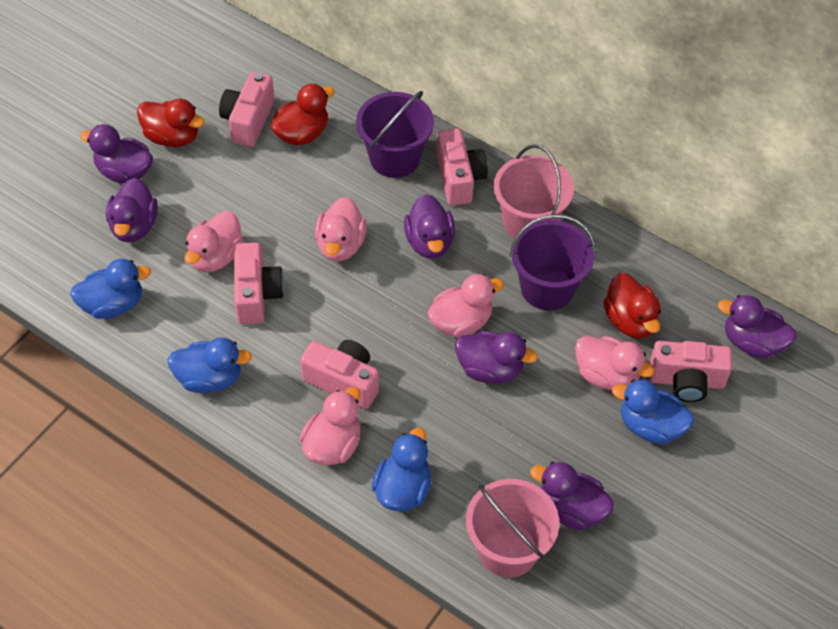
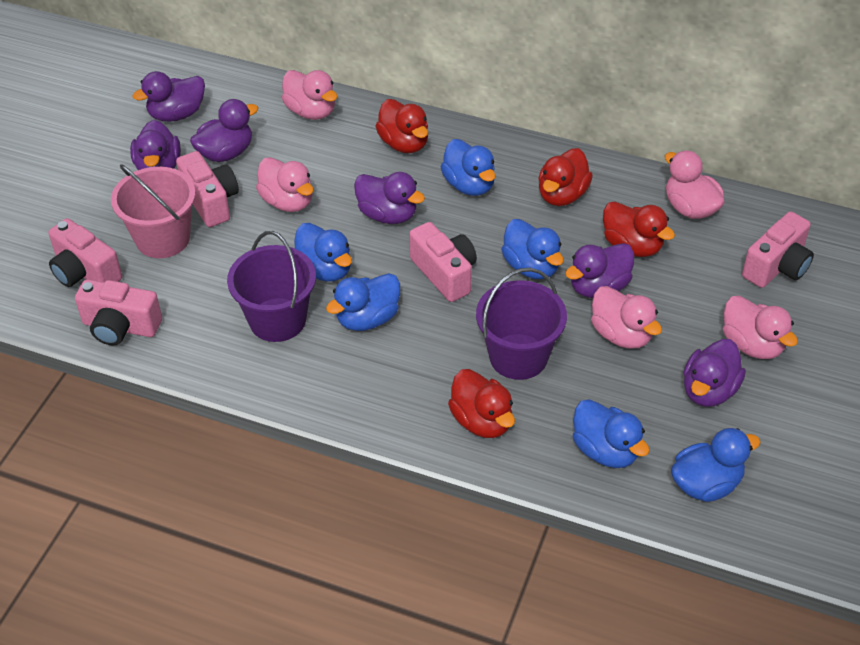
blue duck: [70,259,151,319] [167,337,252,393] [372,428,432,511] [612,380,694,445] = 4 -> [294,223,352,282] [326,273,400,331] [441,139,496,196] [501,219,564,279] [573,399,650,468] [671,428,761,502] = 6
pink bucket: [466,479,559,578] [494,144,574,239] = 2 -> [111,164,196,258] = 1
red duck: [137,99,205,147] [270,83,335,145] [603,273,661,339] = 3 -> [376,99,428,153] [448,369,515,438] [538,148,593,206] [603,201,675,257] = 4

